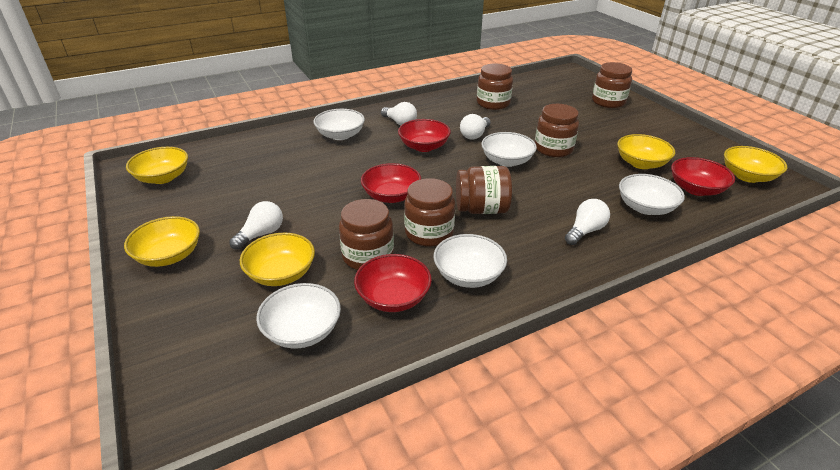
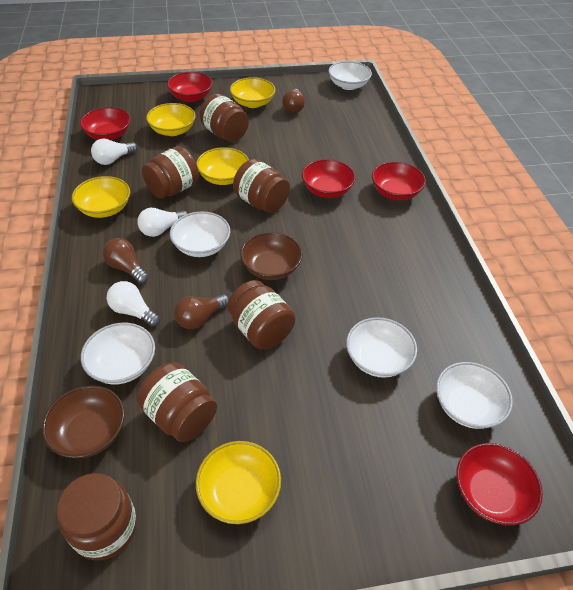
brown bowl: none = 0 -> [42,385,125,458] [240,232,303,280] = 2
brown light bulb: none = 0 -> [103,238,149,284] [174,294,229,329] [282,89,305,113] = 3
red bowl: [354,254,432,312] [361,163,421,203] [398,119,451,152] [671,157,735,196] = 4 -> [80,107,131,140] [167,72,213,102] [302,159,356,198] [372,162,426,200] [456,443,543,526] = 5
white light bulb: [229,201,283,250] [381,102,417,126] [460,114,491,140] [565,199,610,245] = 4 -> [91,138,137,165] [107,281,160,327] [138,208,188,237] = 3

